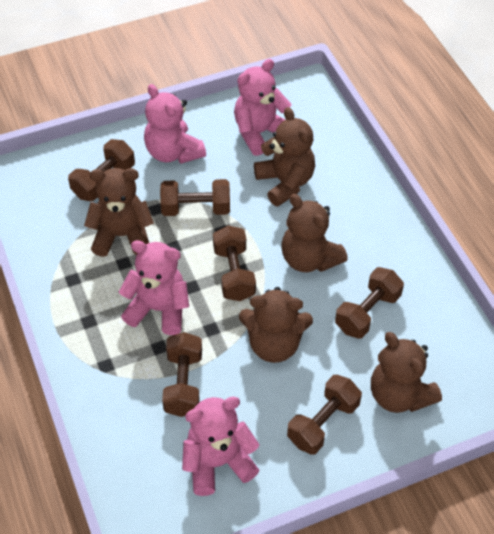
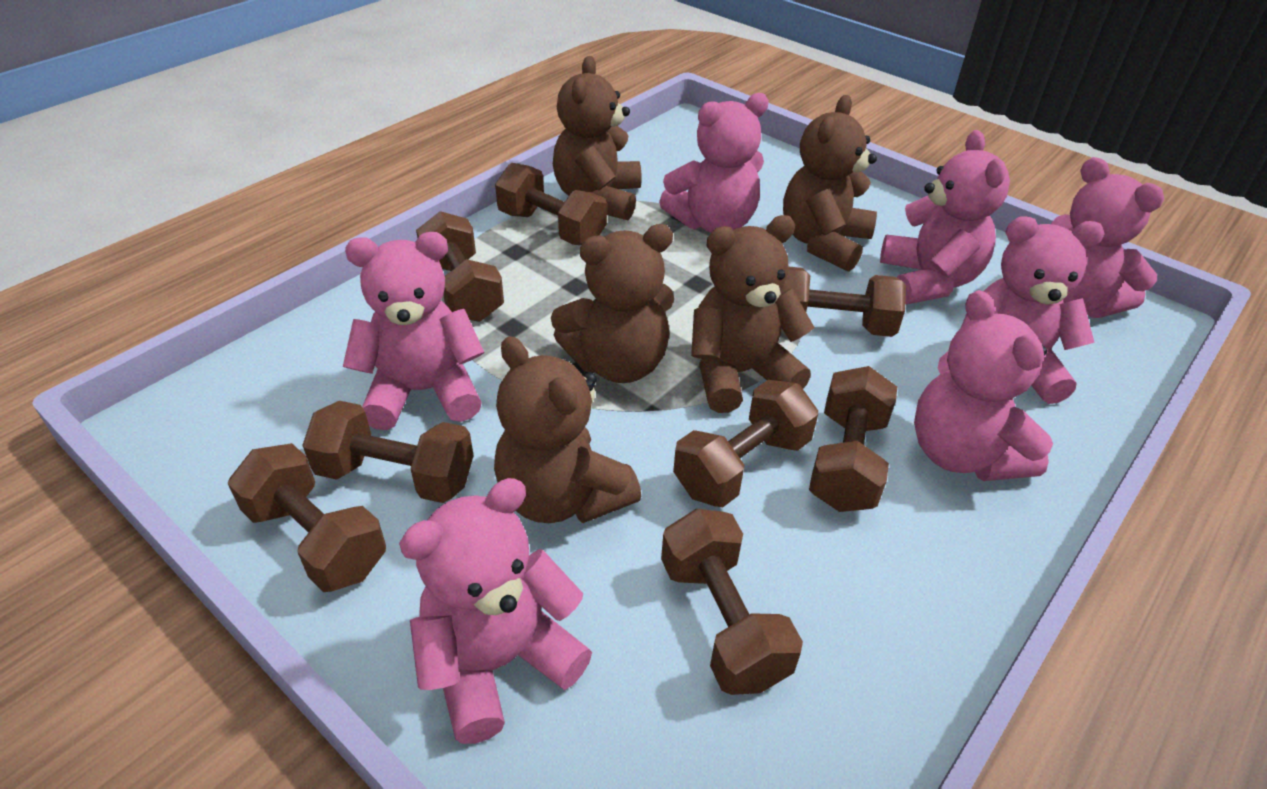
brown dumbbell: [68,139,135,201] [160,179,230,216] [162,332,202,417] [213,225,256,301] [287,375,362,455] [335,267,404,338] = 6 -> [228,443,386,592] [302,401,474,503] [416,211,504,322] [495,163,607,245] [661,509,803,695] [673,380,818,507] [780,266,906,337] [809,366,897,512] = 8
pink teddy bear: [119,240,189,335] [144,84,206,164] [182,397,259,496] [234,59,291,156] = 4 -> [343,232,484,430] [399,478,592,744] [659,93,769,233] [880,130,1010,304] [914,290,1053,481] [961,216,1105,404] [1051,157,1164,318] = 7

